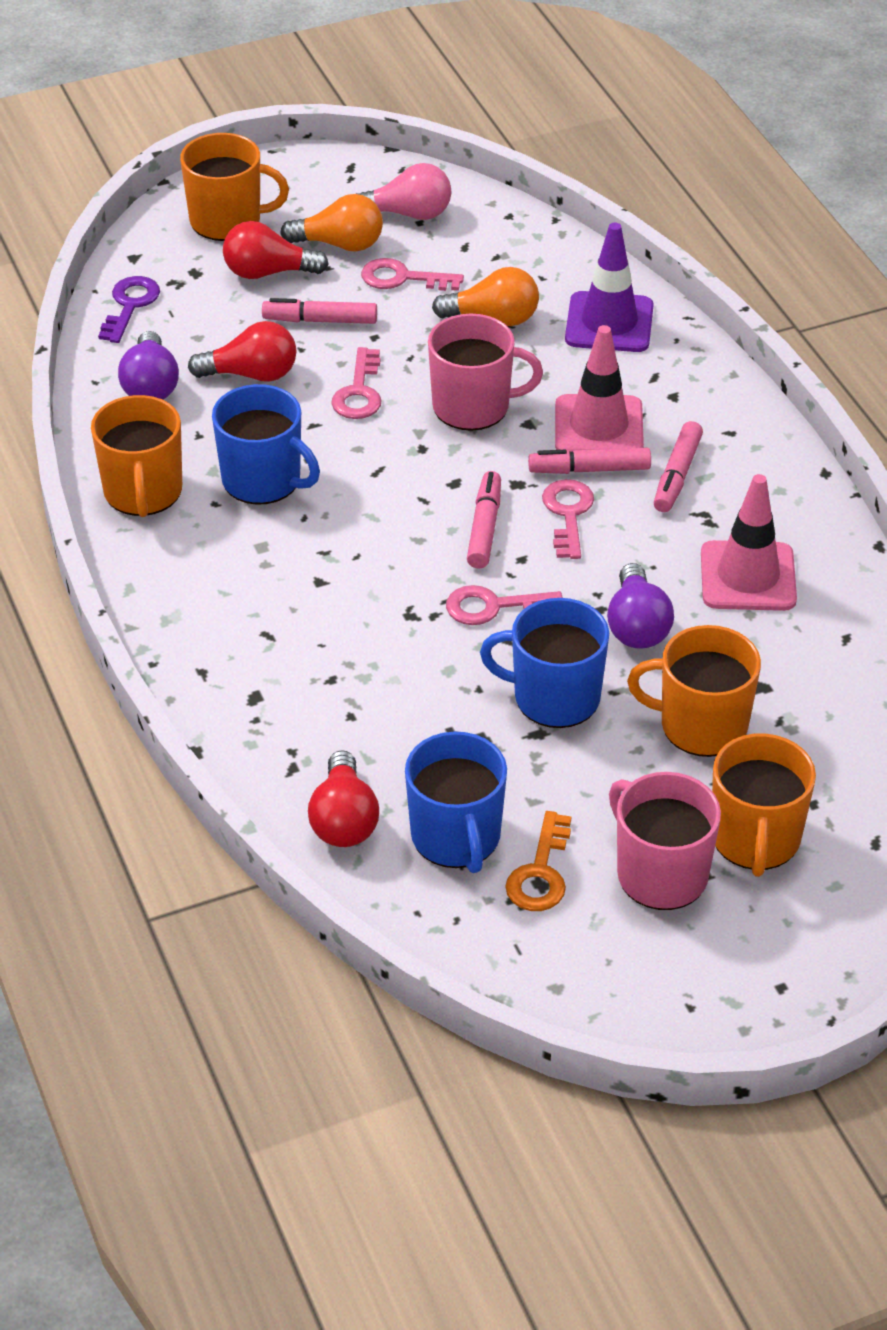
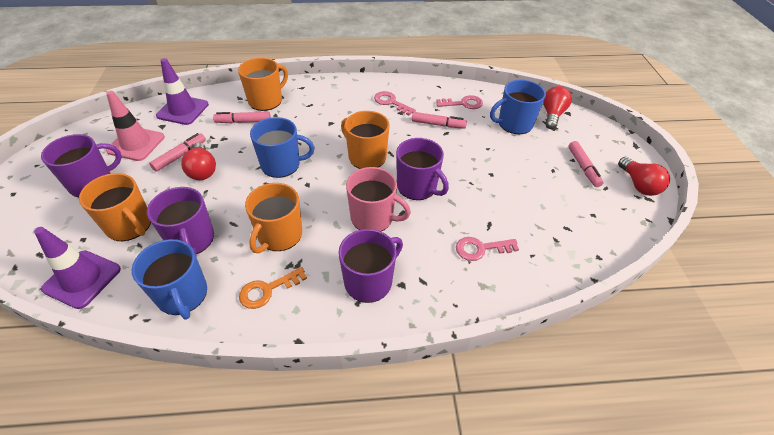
orange light bulb: [280,194,383,252] [432,267,539,326] = 2 -> none = 0
pink key: [331,347,382,419] [361,258,464,291] [446,585,563,625] [542,479,594,559] = 4 -> [374,91,416,115] [436,95,483,109] [456,237,519,261] = 3
pink light bulb: [356,163,451,220] = 1 -> none = 0
pink mug: [428,314,543,431] [609,772,721,910] = 2 -> [346,167,411,231] = 1
pink traffic cone: [555,325,644,452] [701,474,797,611] = 2 -> [106,91,165,161] = 1
purple key: [98,276,160,343] = 1 -> none = 0
purple light bulb: [118,331,179,400] [607,563,674,649] = 2 -> none = 0
purple mug: none = 0 -> [41,134,122,198] [147,187,214,255] [338,229,403,303] [396,138,449,200] = 4
purple traffic cone: [565,223,654,352] = 1 -> [34,227,121,309] [156,58,209,125] = 2

